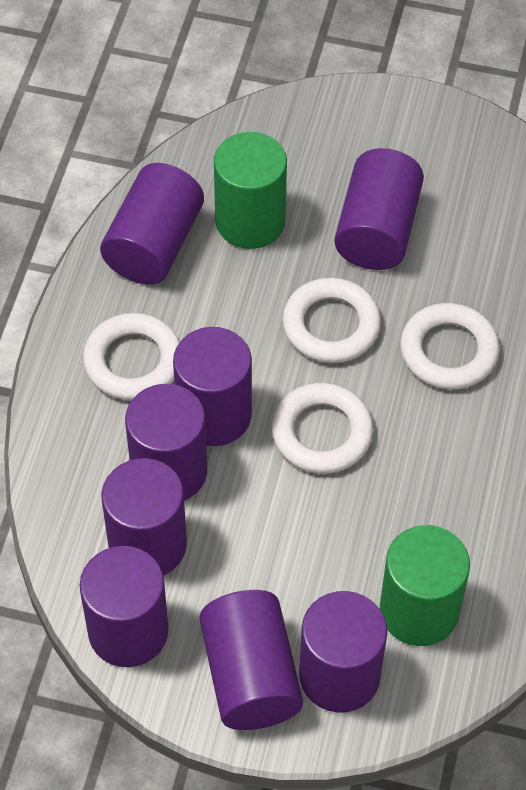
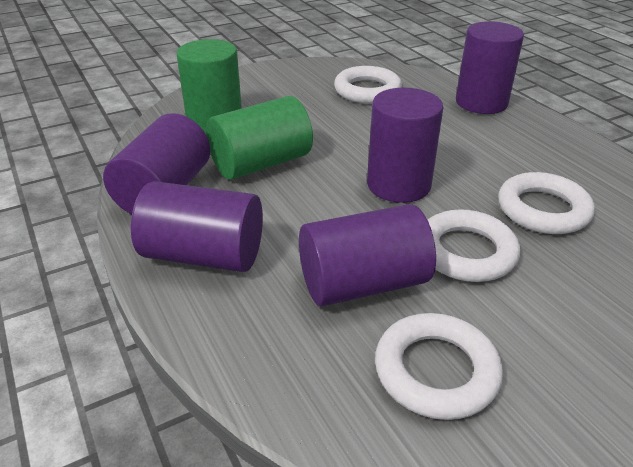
purple cylinder: [80,546,169,667] [100,163,204,285] [102,458,187,576] [125,384,207,501] [173,327,252,446] [200,590,303,730] [299,591,387,713] [334,148,424,270] = 8 -> [103,113,210,214] [131,181,263,272] [299,204,436,306] [367,88,443,203] [456,21,524,114] = 5

